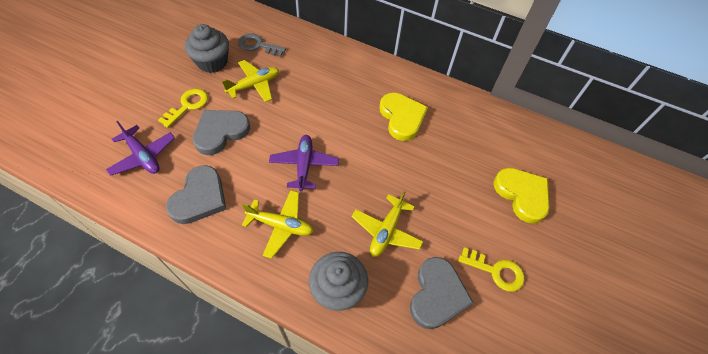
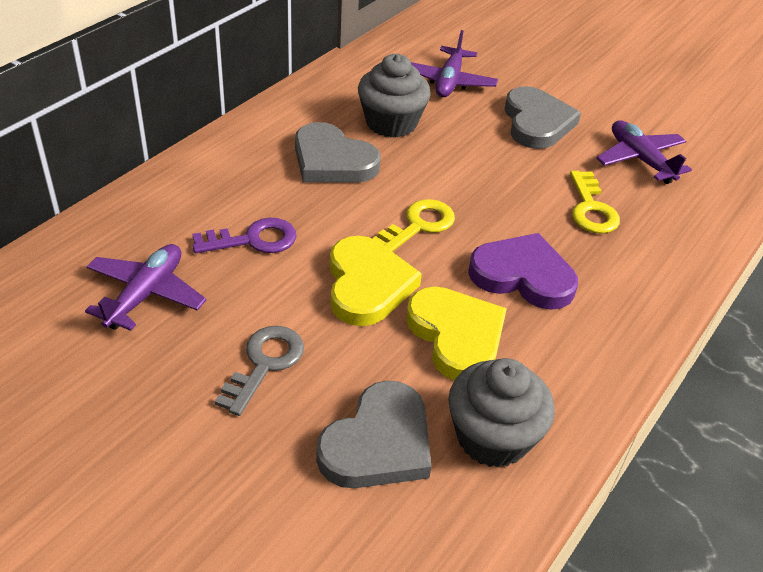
purple heart: none = 0 -> [468,233,578,310] = 1
purple key: none = 0 -> [192,218,297,253] = 1
purple plane: [106,121,175,176] [269,135,339,191] = 2 -> [85,244,206,331] [411,30,498,97] [596,120,692,184] = 3
yellow plane: [222,60,279,102] [242,190,314,259] [352,190,423,257] = 3 -> none = 0

